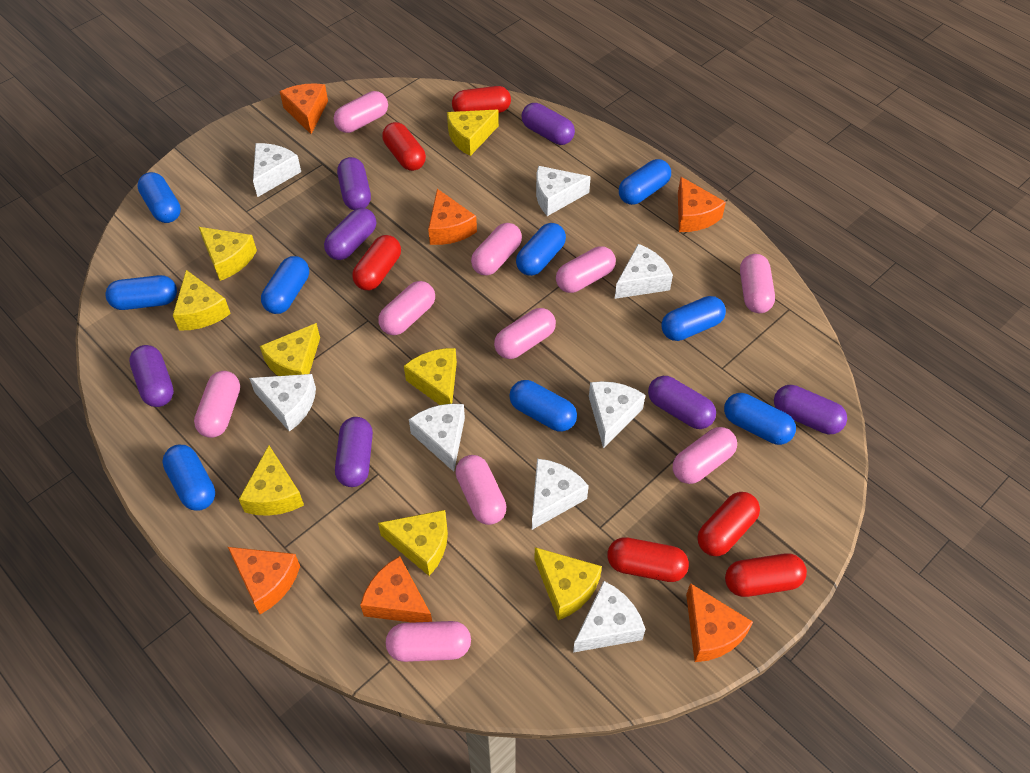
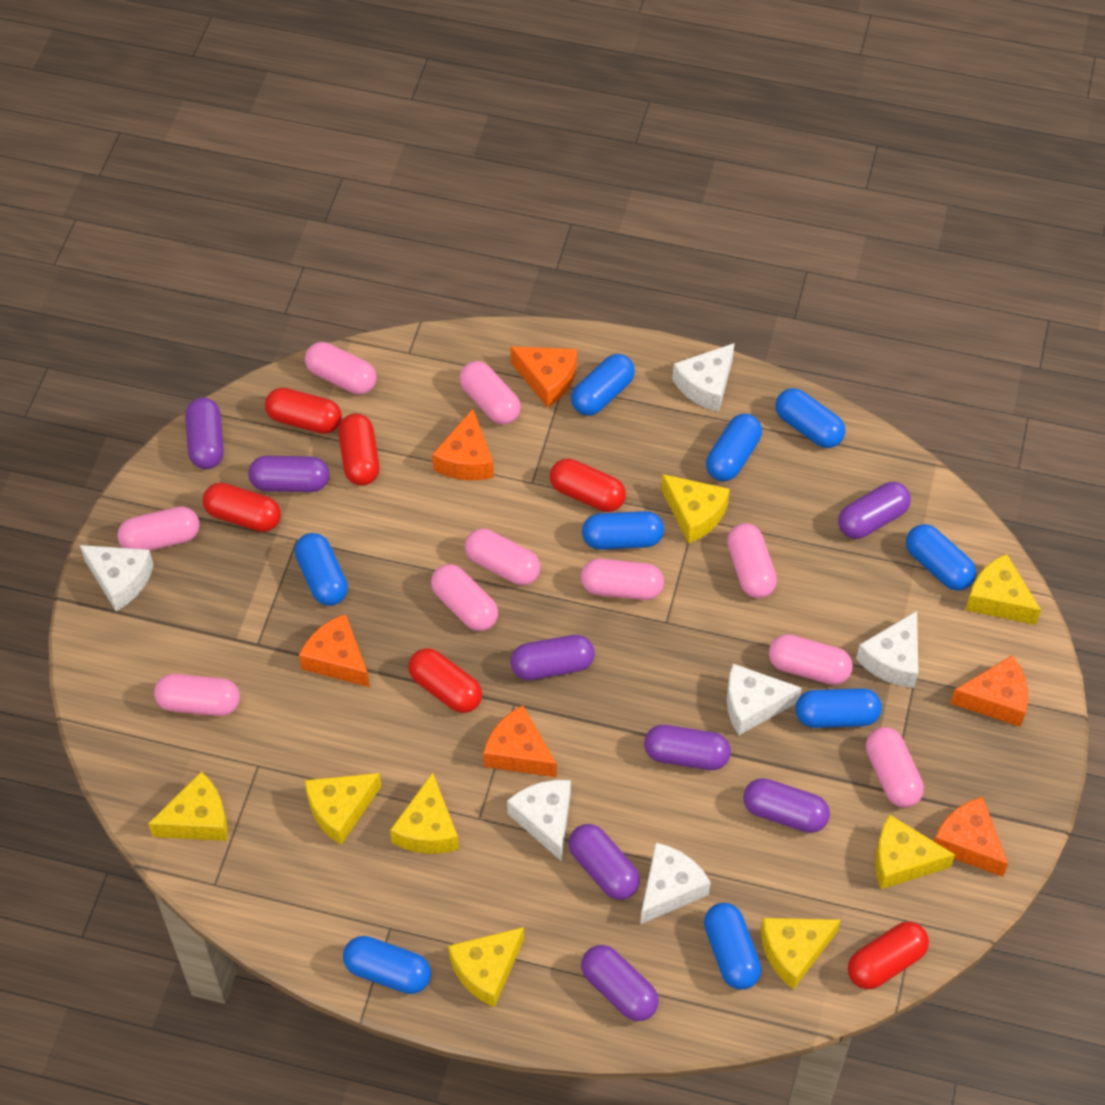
purple capsule: [129,345,174,407] [324,208,376,260] [335,417,373,487] [337,157,371,210] [521,103,575,145] [648,376,716,429] [774,385,847,434] = 7 -> [185,397,224,469] [248,456,329,492] [511,635,595,680] [569,824,640,900] [581,945,659,1021] [644,725,731,770] [743,778,830,833] [838,482,911,539] = 8
white cheese: [249,374,316,432] [253,143,301,197] [409,404,465,472] [532,459,589,530] [536,166,591,216] [573,581,645,653] [589,381,645,448] [615,244,673,299] = 8 -> [80,545,154,611] [507,780,571,861] [640,843,711,924] [672,343,735,412] [727,664,802,735] [856,611,918,688] = 6

